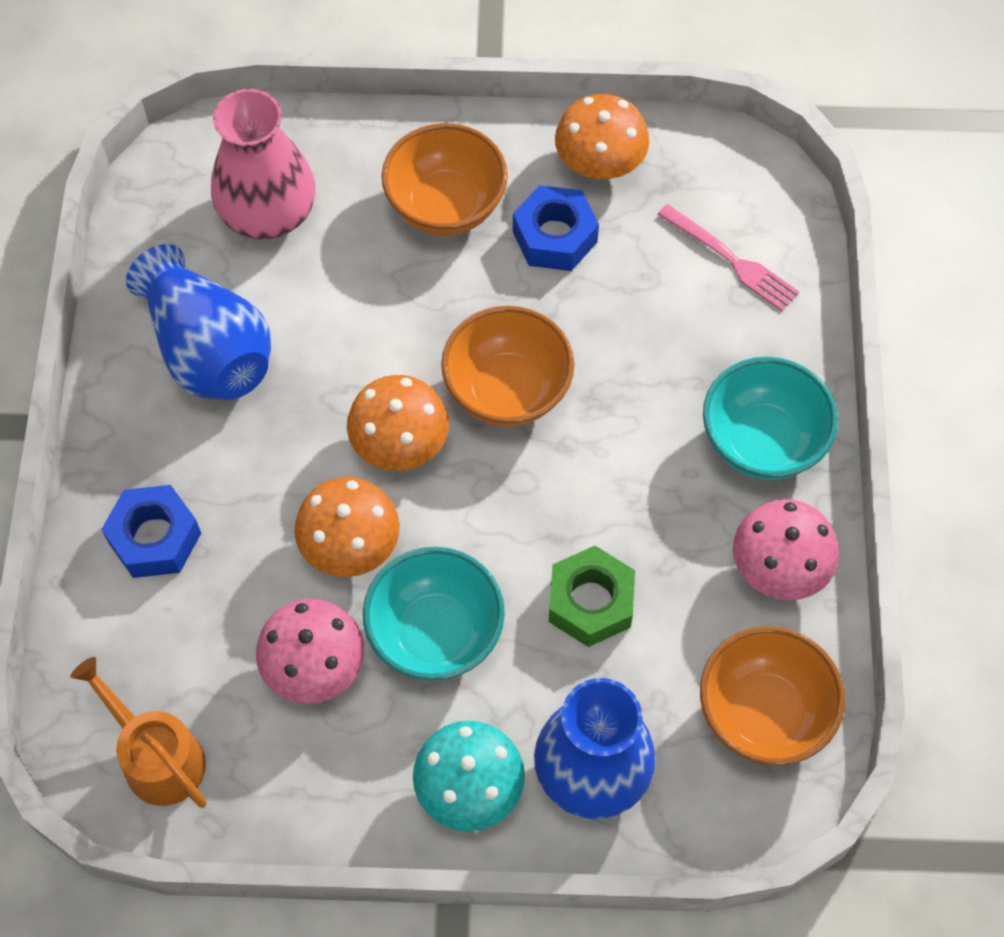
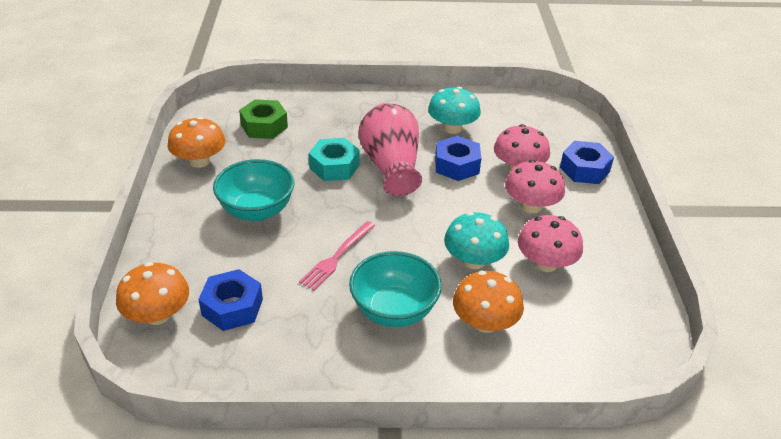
blue nut: [101,485,201,578] [513,185,599,271] = 2 -> [198,269,263,331] [435,136,481,181] [560,141,614,184] = 3
blue vase: [126,244,271,400] [534,678,656,819] = 2 -> none = 0
orange bowl: [382,123,508,236] [441,306,574,427] [700,626,845,765] = 3 -> none = 0
orange watering can: [70,657,207,808] = 1 -> none = 0
pink mushroom: [256,599,364,704] [733,499,839,600] = 2 -> [494,124,550,172] [505,160,565,213] [518,215,583,272] = 3
turquoise mushroom: [413,721,525,831] = 1 -> [428,86,481,134] [444,212,509,269] = 2
turquoise nut: none = 0 -> [309,138,360,181] = 1

